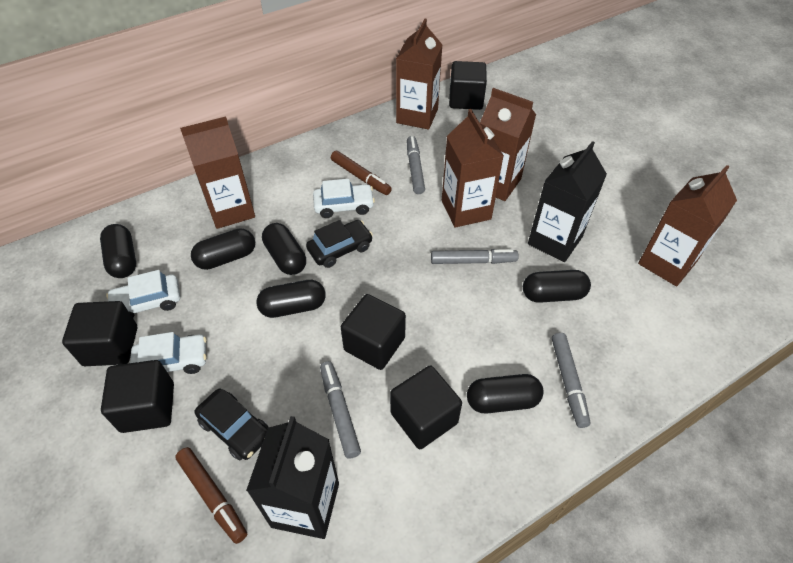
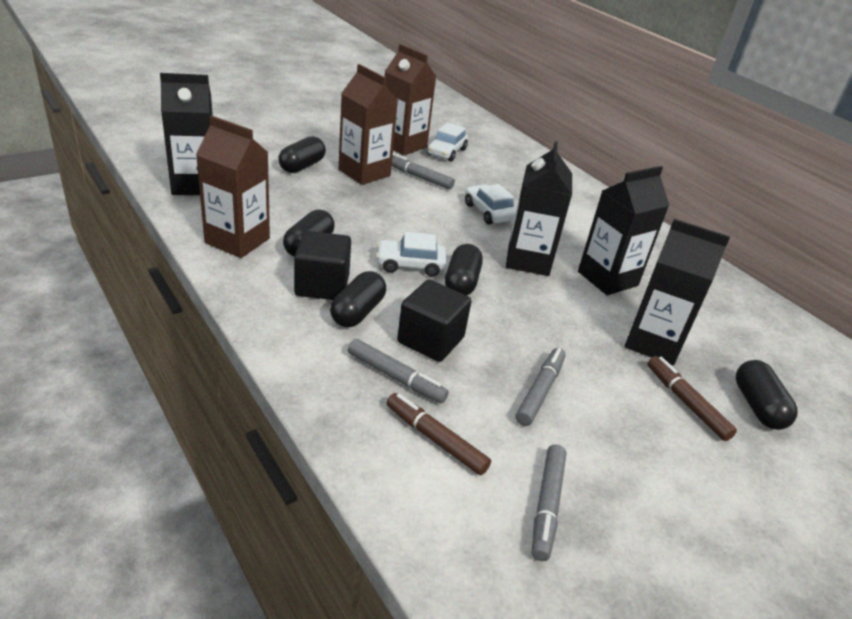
black capsule: [100,224,136,278] [191,228,255,270] [256,280,326,318] [262,223,306,275] [467,374,544,413] [523,270,591,303] = 6 -> [278,136,326,173] [283,210,335,256] [330,271,386,327] [445,244,483,295] [736,360,797,430] = 5
black car: [195,389,269,460] [306,220,373,268] = 2 -> none = 0
black carton: [246,416,339,539] [528,141,607,262] = 2 -> [160,73,213,195] [506,141,572,276] [578,166,669,295] [625,219,730,365] = 4
black cube: [62,301,137,366] [101,360,174,433] [341,294,406,370] [390,366,462,449] [449,61,487,110] = 5 -> [294,231,351,300] [397,279,472,362] = 2
brown carton: [180,116,255,229] [396,18,442,129] [442,109,504,228] [480,88,536,201] [638,165,737,286] = 5 -> [196,115,270,258] [338,64,398,185] [385,44,436,156] = 3

